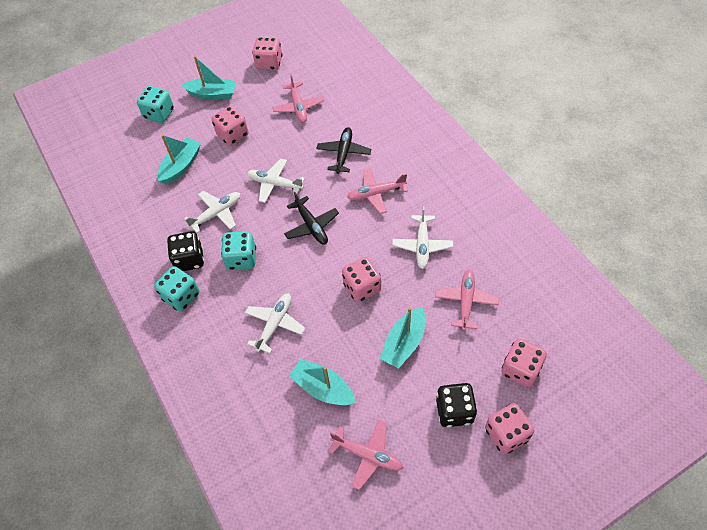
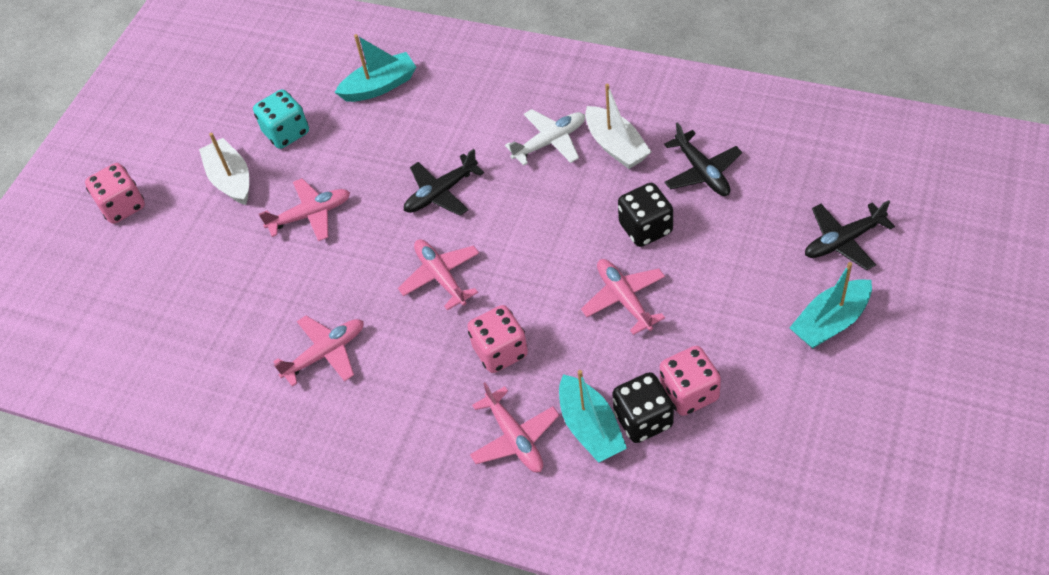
black plane: [284,192,339,245] [316,127,371,174] = 2 -> [404,149,484,216] [664,122,742,196] [805,200,895,270] = 3
pink dice: [212,106,249,146] [252,37,282,71] [342,257,381,302] [485,403,534,454] [501,339,547,387] = 5 -> [85,163,145,224] [467,305,528,373] [660,346,721,416] = 3
pink plane: [272,74,324,123] [328,420,404,490] [347,168,408,214] [435,269,499,331] = 4 -> [259,178,350,241] [273,315,364,387] [398,239,479,310] [470,382,560,472] [581,259,665,335] = 5
turquoise boat: [158,135,201,185] [181,56,236,100] [289,359,356,405] [379,307,425,369] = 4 -> [335,34,416,102] [559,370,627,463] [790,262,872,348] = 3
turquoise dice: [137,86,174,123] [154,266,200,312] [221,231,256,270] = 3 -> [253,89,309,149] = 1
white boat: none = 0 -> [199,133,249,205] [585,84,651,169] = 2
white plane: [184,191,240,233] [245,293,305,353] [247,159,305,203] [392,206,453,269] = 4 -> [505,109,585,166] = 1

